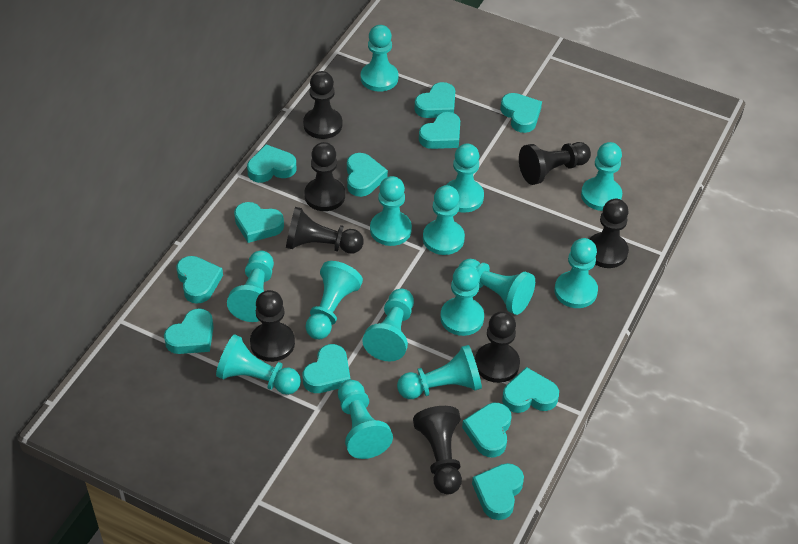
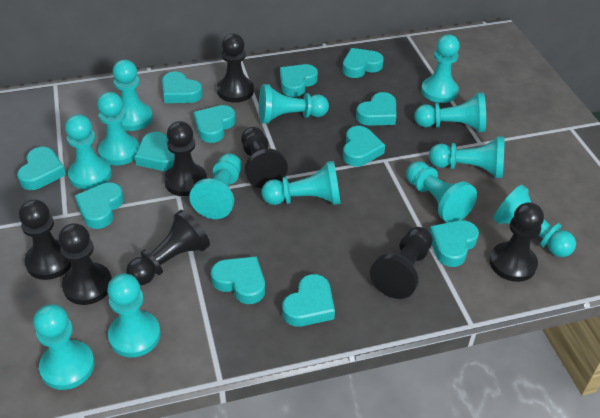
turquoise pawn: [216,335,301,395] [227,251,274,322] [305,261,363,339] [338,380,393,459] [361,25,398,92] [362,289,414,361] [370,176,412,246] [397,345,482,399] [423,185,465,255] [440,265,484,336] [447,143,484,213] [459,259,535,315] [554,238,598,308] [581,142,622,211] = 14 -> [33,304,95,390] [65,114,112,190] [97,92,139,165] [107,273,161,357] [113,60,153,131] [189,153,242,219] [259,84,329,124] [261,161,341,205] [406,161,477,223] [414,93,486,132] [421,35,460,103] [429,136,504,178] [493,185,576,257] = 13

